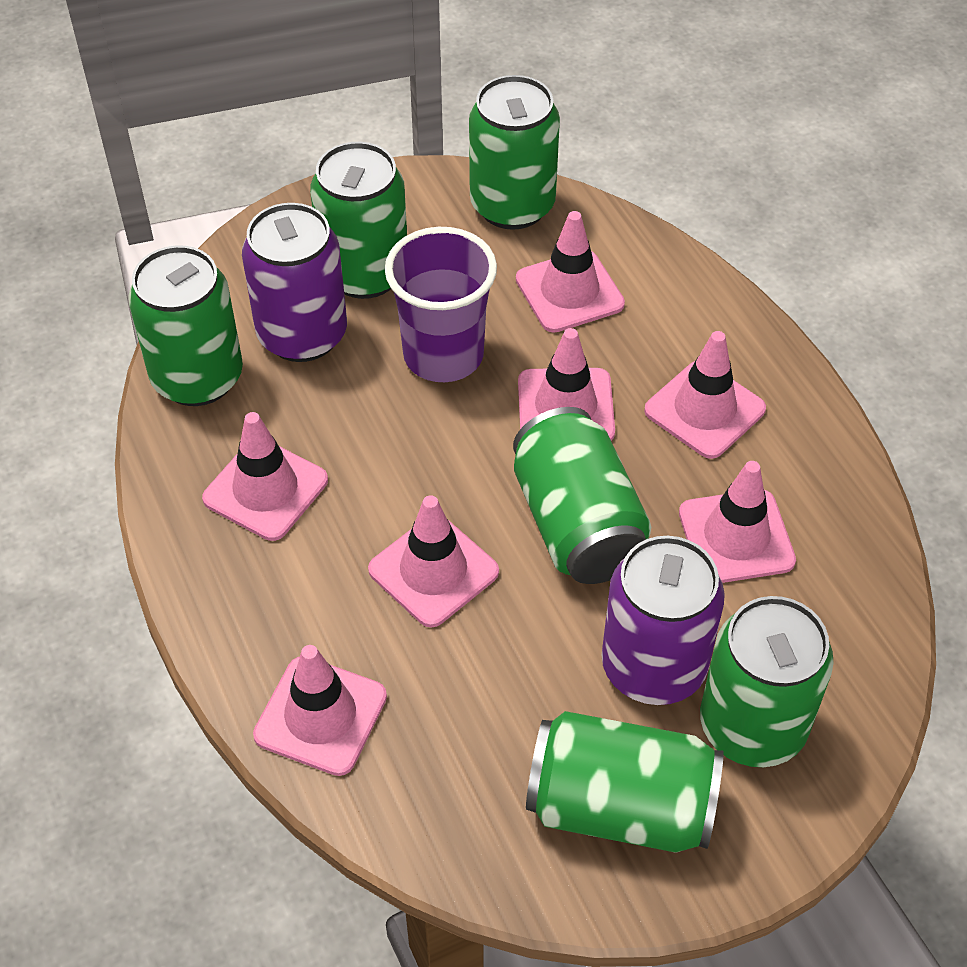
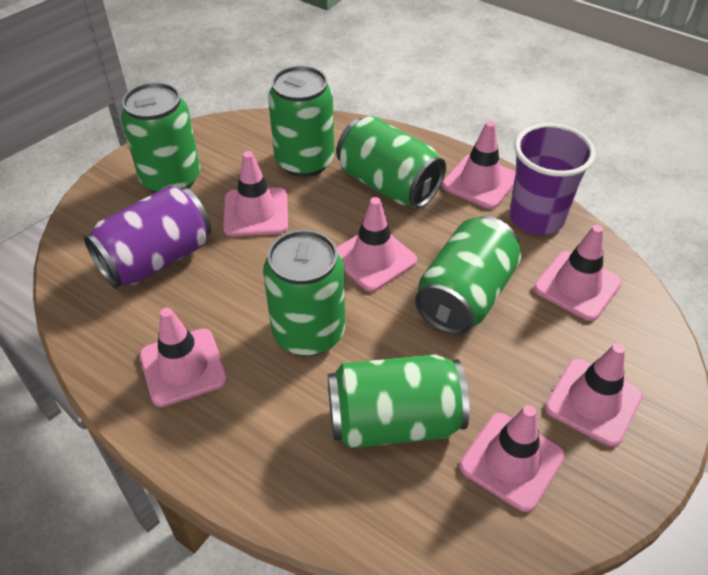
purple can: [242,203,347,362] [601,536,725,705] = 2 -> [84,186,211,289] = 1

